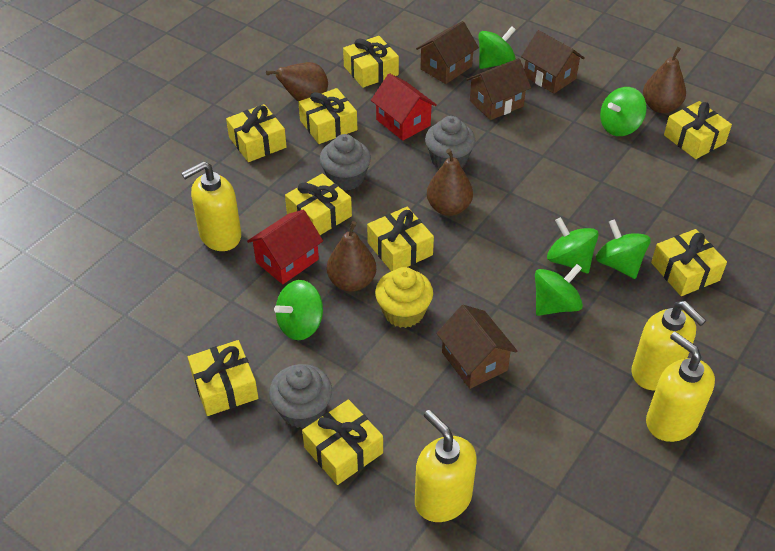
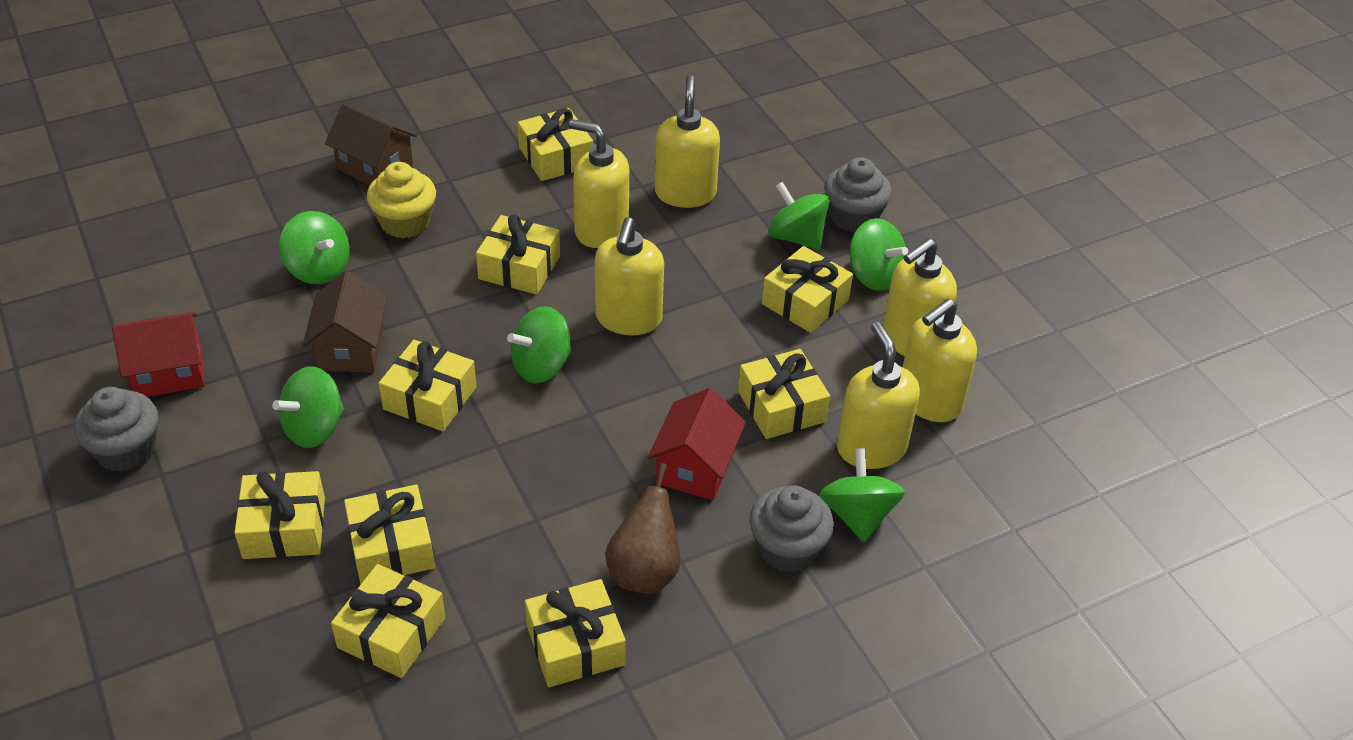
brown house: [416,21,479,84] [436,305,518,389] [466,58,531,120] [521,30,585,94] = 4 -> [303,271,387,373] [325,103,417,185] = 2
brown pear: [266,62,328,102] [327,221,376,292] [427,149,473,216] [643,47,686,113] = 4 -> [605,463,681,594] = 1
yellow soap dispenser: [181,161,241,251] [415,410,477,522] [631,301,706,390] [646,332,715,442] = 4 -> [569,119,629,248] [595,217,664,335] [655,75,720,208] [837,322,920,469] [883,238,957,356] [903,299,977,422] = 6

